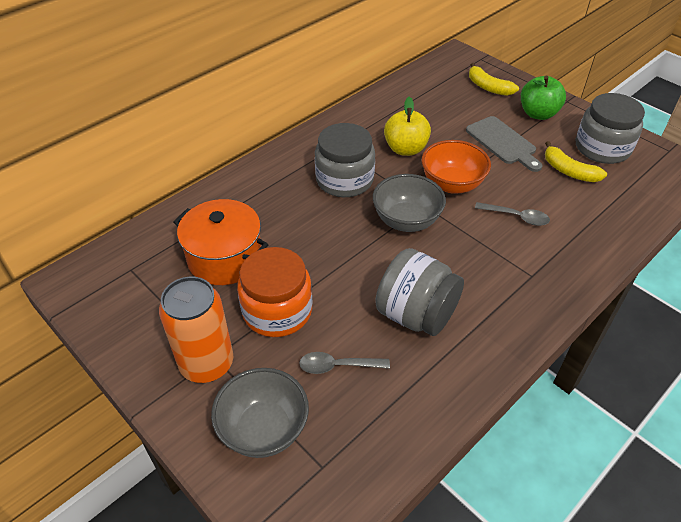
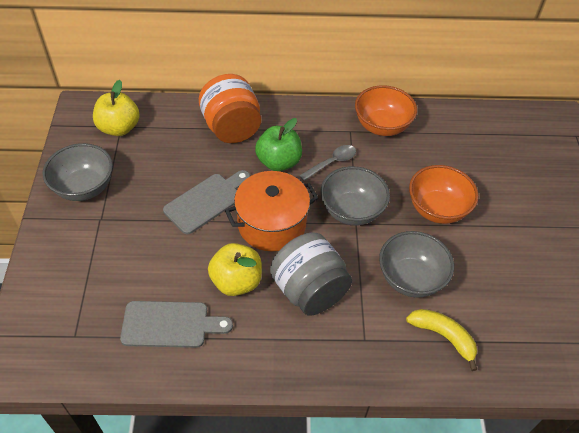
grey bowl: [211,368,309,458] [373,174,446,232] = 2 -> [43,143,113,201] [320,166,390,226] [379,231,454,297] = 3
grey cutting board: [466,116,543,172] = 1 -> [120,301,233,348] [163,170,250,234] = 2
grey jar: [315,123,375,197] [375,248,464,336] [576,93,645,164] = 3 -> [270,233,352,316] = 1
grey spoon: [299,352,390,374] [475,202,550,226] = 2 -> [299,145,356,181] = 1
orange bowl: [422,140,491,194] = 1 -> [355,85,417,136] [409,165,479,224] = 2
orange can: [159,277,233,383] = 1 -> none = 0
yellow apple: [384,97,431,156] = 1 -> [93,80,140,136] [208,243,262,296] = 2
yellow banana: [469,63,519,96] [545,141,607,182] = 2 -> [406,309,477,371] = 1

